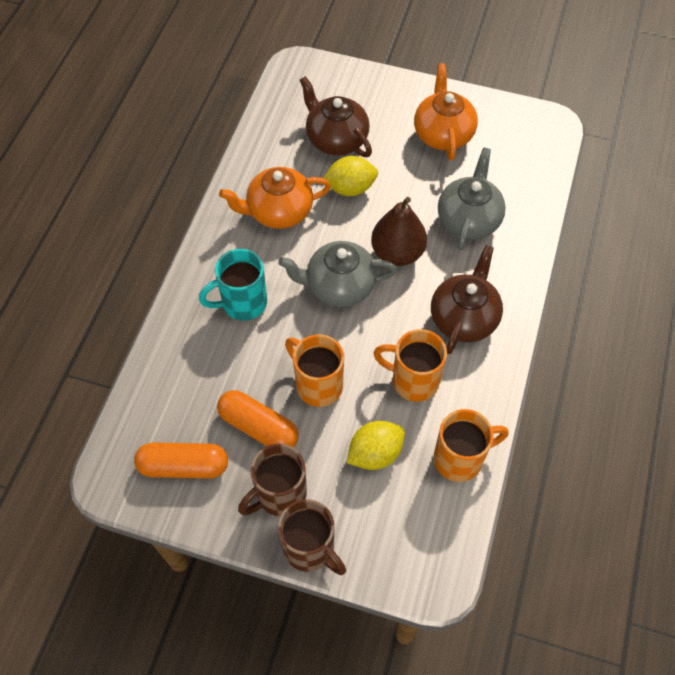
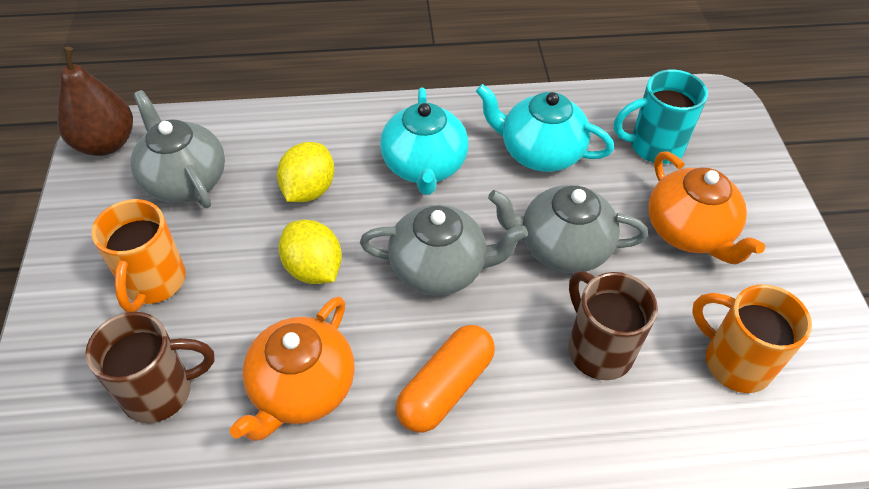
brown teapot: [300,76,372,157] [431,245,503,354] = 2 -> none = 0
grey teapot: [278,241,397,307] [438,148,506,251] = 2 -> [130,90,225,208] [360,205,528,295] [488,185,648,273] = 3
orange capsule: [134,442,228,479] [217,390,299,448] = 2 -> [396,325,495,433] = 1
orange mug: [285,334,344,407] [374,329,447,402] [434,409,509,482] = 3 -> [91,199,186,312] [692,284,812,393] = 2
turquoise teapot: none = 0 -> [380,88,469,195] [476,84,614,172] = 2

